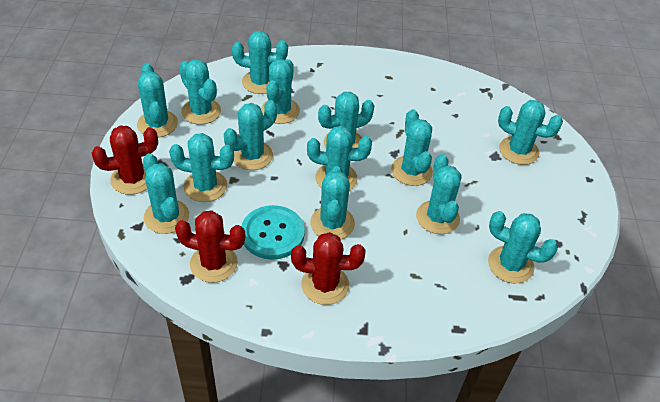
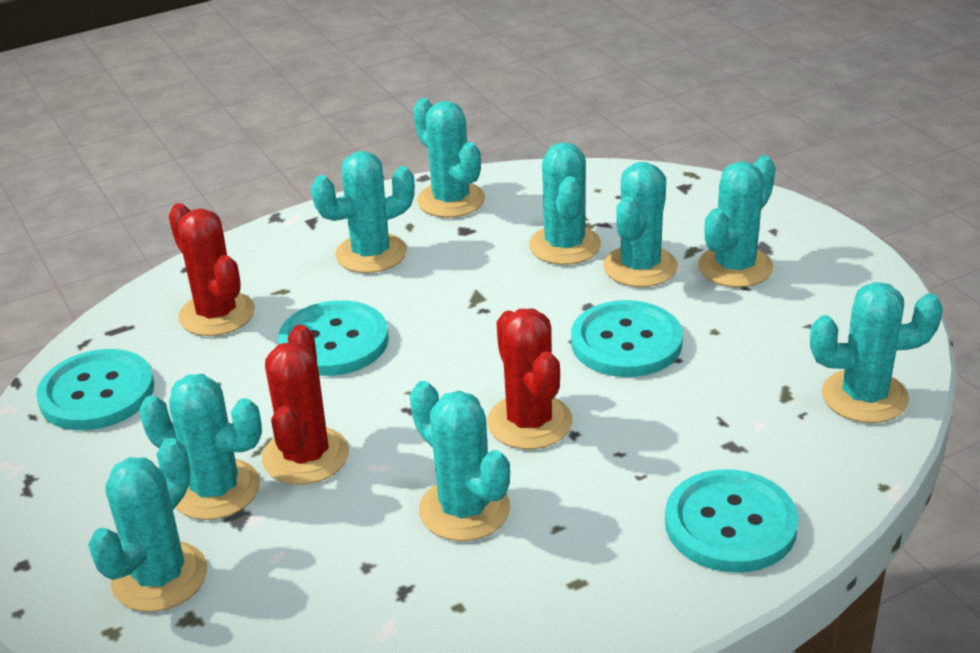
turquoise button: [241,205,305,260] = 1 -> [36,349,154,430] [278,300,389,376] [571,300,683,377] [665,470,799,572] = 4
turquoise cactus: [137,63,178,137] [143,153,189,234] [169,133,234,202] [179,59,221,125] [224,100,277,170] [232,31,288,94] [261,59,300,124] [307,126,372,191] [310,166,355,239] [318,92,374,148] [391,109,433,186] [416,154,461,234] [488,211,558,284] [498,100,563,165] = 14 -> [88,438,207,612] [139,374,262,520] [311,151,415,273] [410,381,510,541] [413,98,485,218] [529,142,601,265] [603,162,678,287] [698,155,775,287] [810,282,943,423] = 9

